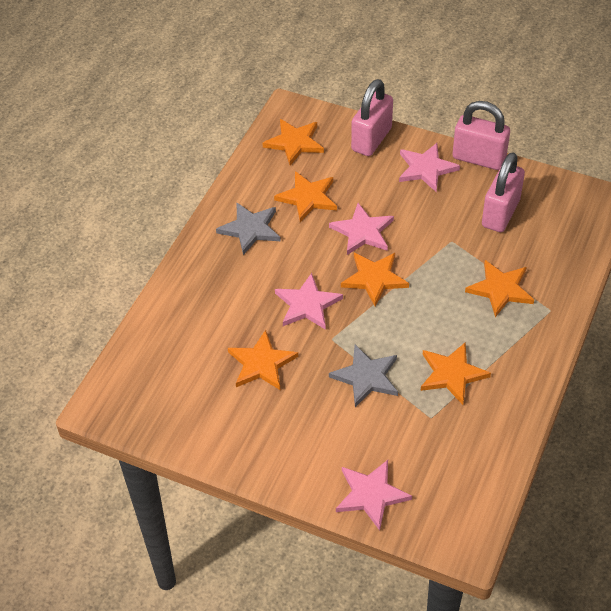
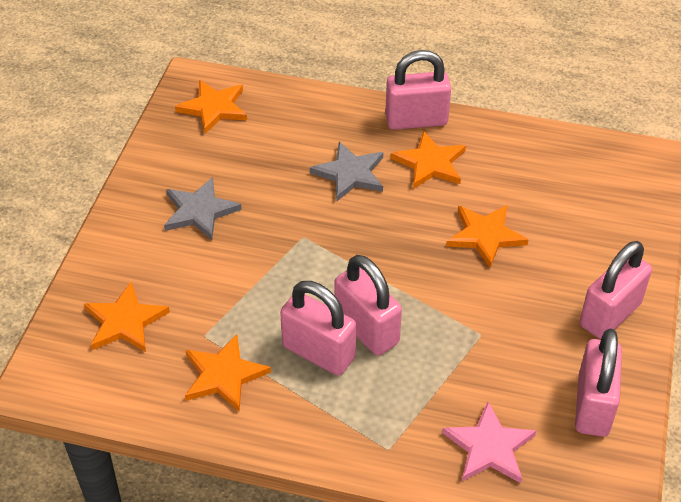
orange star: [228,330,298,390] [263,119,324,166] [274,171,337,222] [341,253,409,306] [421,343,491,405] [465,260,534,317] = 6 -> [84,282,170,352] [175,80,247,134] [185,334,271,412] [391,131,466,189] [446,205,528,268] = 5
pink padlock: [351,79,393,156] [452,101,510,170] [482,152,525,232] = 3 -> [280,281,356,375] [334,255,402,356] [385,50,451,130] [575,329,622,437] [580,241,652,339] = 5
pink star: [275,273,343,330] [329,203,394,255] [336,460,412,531] [399,143,460,192] = 4 -> [442,402,536,483] = 1

